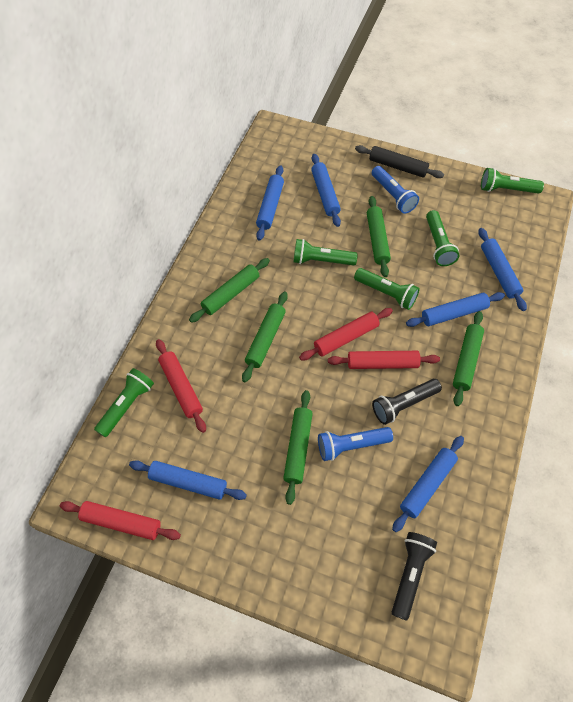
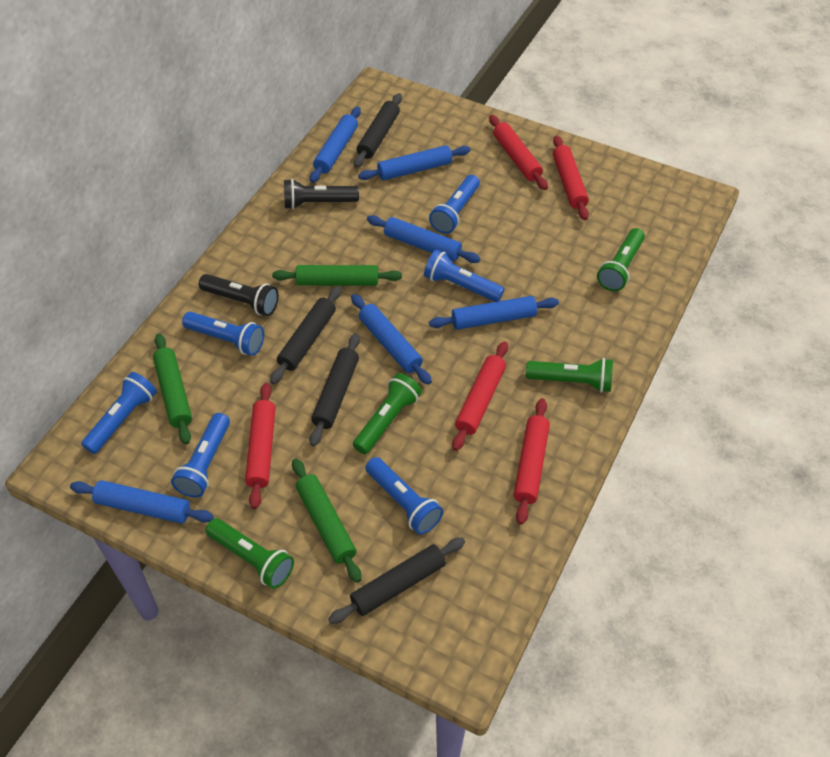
black rolling pin: [355,145,444,178] = 1 -> [270,286,341,384] [309,333,360,446] [328,537,465,624] [354,93,402,168] = 4
blue flashlight: [318,427,393,461] [372,166,419,214] = 2 -> [81,372,157,454] [171,413,230,498] [182,312,264,356] [365,457,443,535] [424,250,504,302] [429,175,480,234] = 6
green flashlight: [94,368,154,437] [293,239,358,266] [354,268,419,310] [426,210,460,266] [481,168,544,194] = 5 -> [206,518,294,589] [353,373,422,454] [526,358,613,393] [597,228,645,291] = 4
green rolling pin: [189,258,270,323] [242,292,288,382] [283,390,313,505] [367,196,391,277] [453,311,484,406] = 5 -> [153,334,192,445] [272,265,402,286] [292,458,361,583] = 3
red rolling pin: [60,501,181,540] [156,339,206,433] [299,308,393,360] [328,351,440,369] = 4 -> [245,383,276,509] [452,341,508,451] [489,115,548,190] [514,398,550,525] [553,135,589,220] = 5

